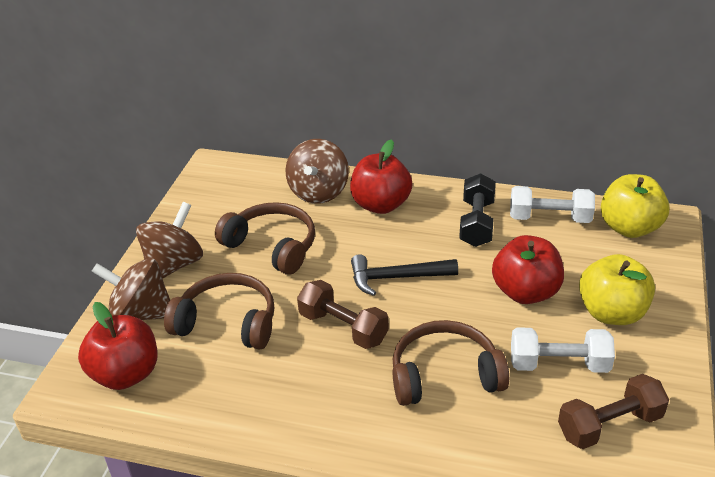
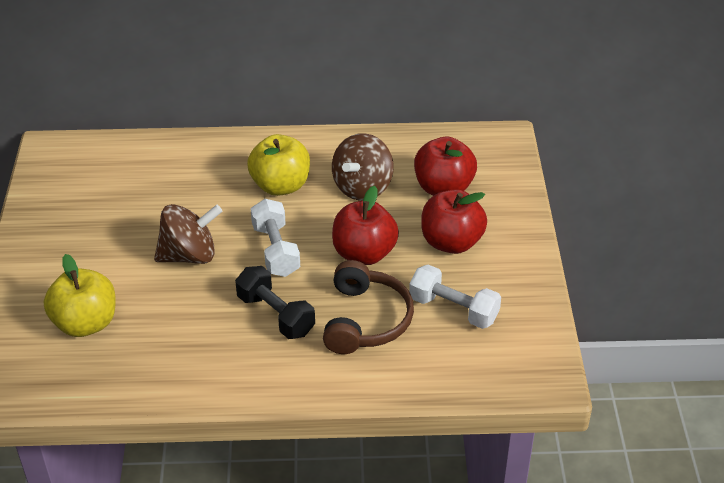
black hammer: [351,254,458,296] = 1 -> none = 0
brown dumbbell: [297,280,389,349] [558,374,669,449] = 2 -> none = 0
brown headphones: [164,273,274,350] [215,202,315,275] [393,320,509,406] = 3 -> [323,260,414,354] = 1
brown spinning top: [91,258,170,320] [136,202,203,279] [286,139,349,204] = 3 -> [154,204,223,264] [332,133,394,201] = 2

